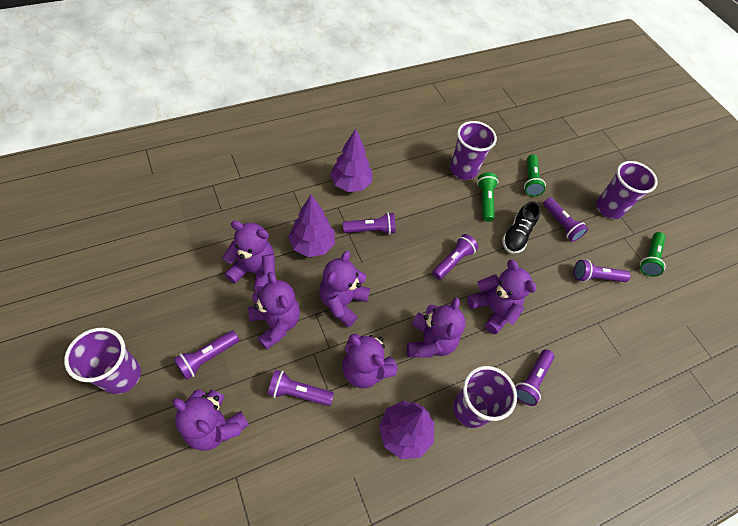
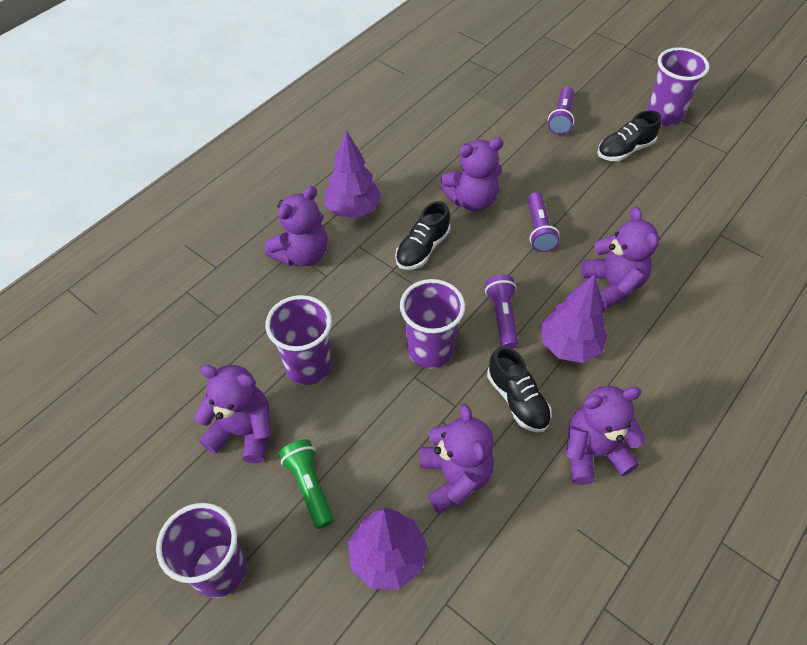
black shoe: [502,201,541,254] = 1 -> [395,201,450,270] [487,346,552,433] [597,111,661,161] = 3
green flashlight: [477,172,498,222] [524,154,546,197] [640,232,666,277] = 3 -> [279,439,334,529] = 1
purple flashlight: [173,331,239,380] [267,370,334,406] [343,212,396,235] [432,234,478,280] [515,349,555,406] [543,197,588,242] [574,260,631,282] = 7 -> [485,274,518,349] [528,192,560,252] [548,87,574,135] = 3
purple teddy bear: [173,390,249,451] [223,221,275,291] [248,272,300,350] [319,251,370,327] [342,334,398,388] [407,297,466,358] [467,260,536,334] = 7 -> [194,365,272,463] [265,186,328,266] [419,404,494,514] [440,138,504,212] [566,386,646,485] [581,207,659,310] = 6

